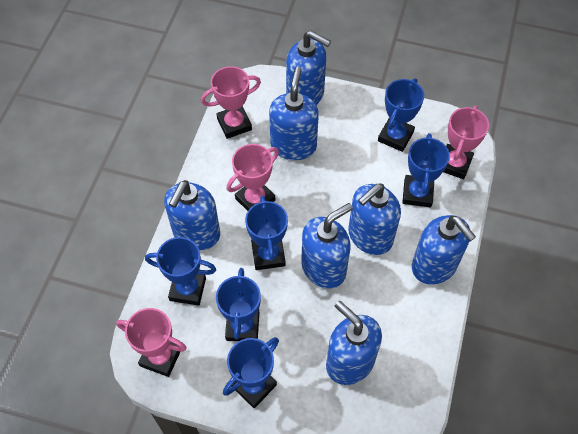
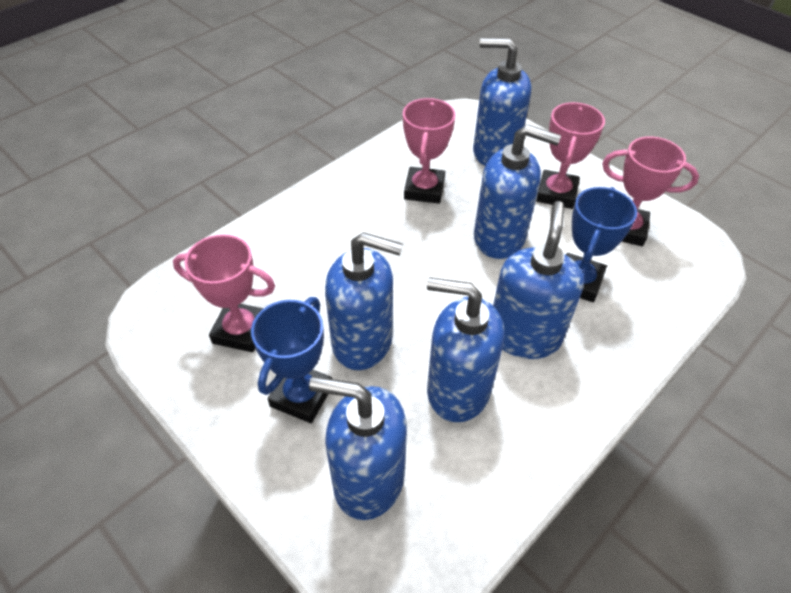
blue soap dispenser: [164,180,220,250] [269,66,319,160] [286,31,331,105] [301,203,353,289] [326,301,382,385] [348,184,401,255] [412,215,476,285] = 7 -> [309,376,407,520] [325,232,403,370] [427,277,505,423] [473,38,531,166] [474,124,561,259] [493,201,584,359] = 6
blue trophy: [145,237,216,306] [216,268,261,341] [223,337,279,408] [245,195,288,270] [378,78,424,152] [402,133,450,207] = 6 -> [251,297,332,423] [566,187,637,302] = 2

